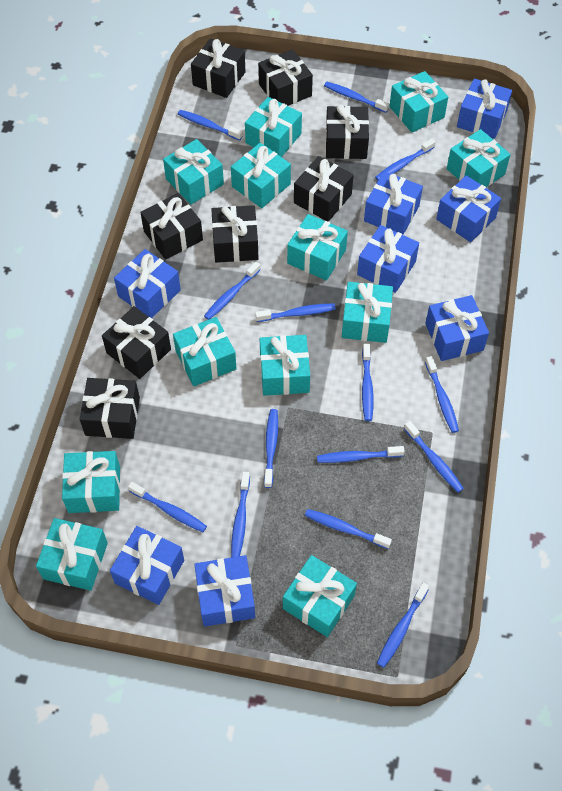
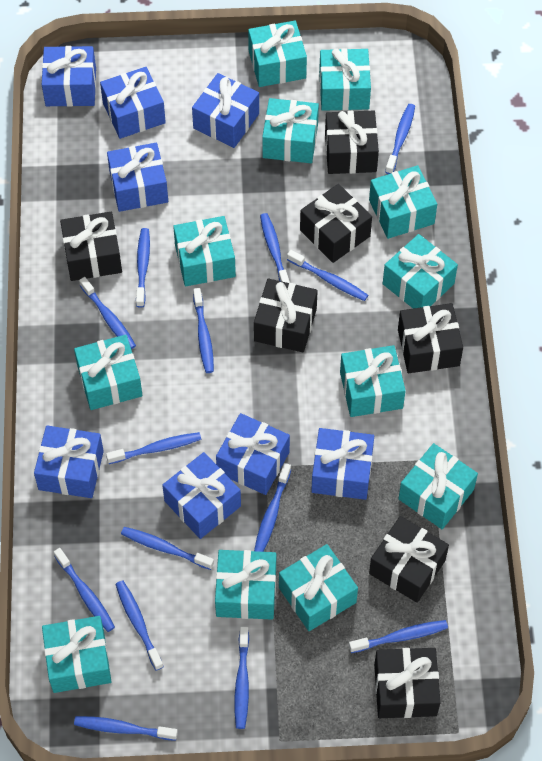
black gift: [80,378,140,439] [102,306,171,379] [140,193,203,260] [191,38,245,98] [211,205,259,263] [258,49,313,106] [294,156,354,222] [326,105,369,159] = 8 -> [60,212,122,281] [254,278,318,352] [300,184,372,263] [325,111,379,174] [369,516,449,603] [374,648,441,718] [398,303,463,373] = 7

